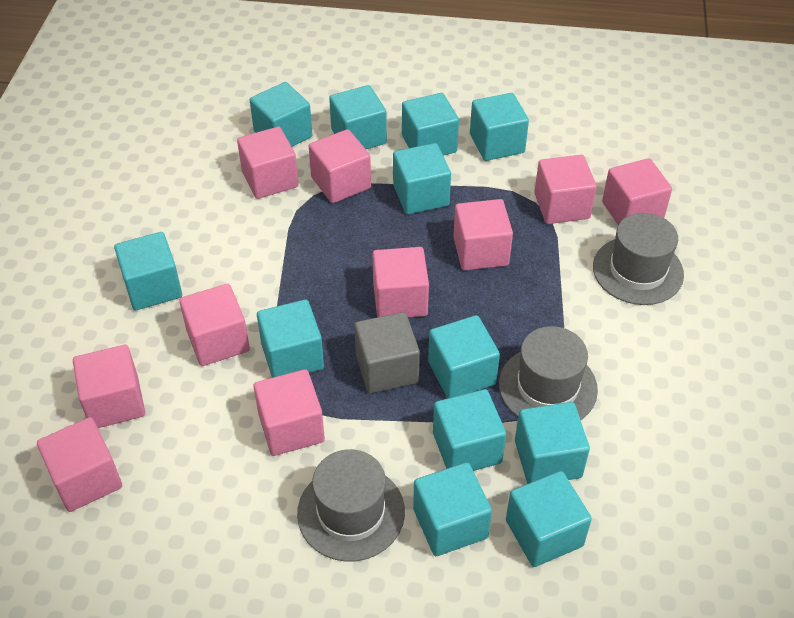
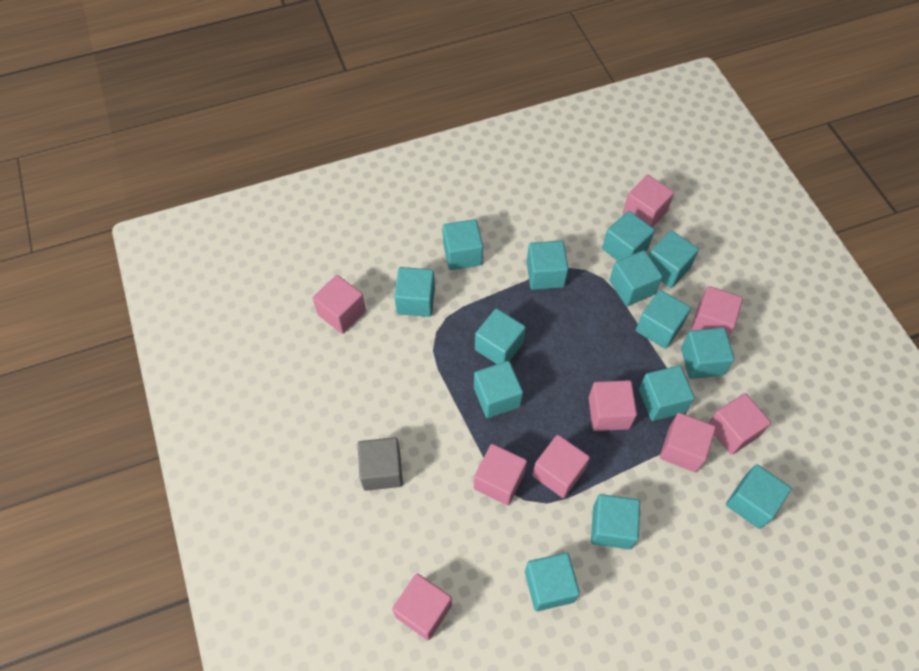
grey hat: [297,449,405,562] [499,326,598,420] [593,213,684,305] = 3 -> none = 0
pink cube: [37,417,122,512] [73,345,145,428] [179,284,250,366] [237,127,298,199] [254,369,325,456] [309,129,371,203] [372,247,429,317] [453,199,513,270] [534,155,597,224] [602,158,672,225] = 10 -> [313,275,366,334] [392,573,452,640] [474,444,527,505] [532,435,590,498] [589,380,637,431] [623,175,674,227] [660,413,716,472] [691,286,743,337] [709,393,771,455] = 9
turquoise cube: [114,232,182,310] [250,82,312,147] [257,299,324,378] [329,85,387,149] [393,143,451,214] [402,93,459,156] [413,462,492,556] [428,315,500,399] [433,389,506,471] [470,93,529,161] [506,471,592,567] [515,402,590,484] = 12 -> [394,267,435,317] [443,219,483,270] [474,361,523,418] [475,308,526,364] [525,553,580,611] [527,241,568,290] [591,494,640,549] [602,211,655,261] [610,250,663,306] [636,290,691,349] [639,365,694,421] [649,230,699,288] [681,327,734,379] [726,464,792,529] = 14

